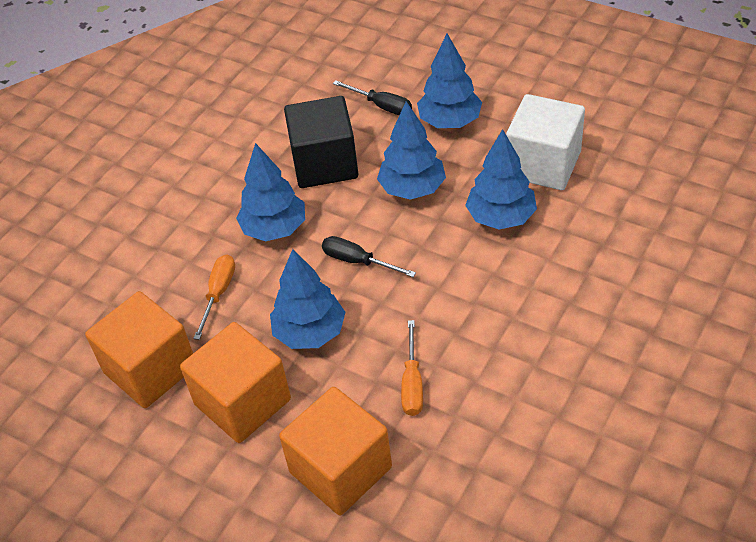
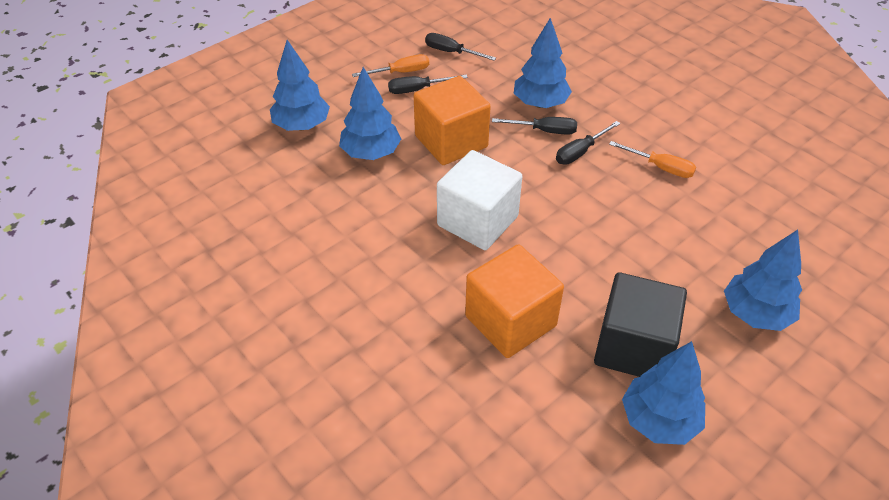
black screwdriver: [322,236,416,277] [333,80,412,115] = 2 -> [388,74,468,94] [425,33,496,61] [492,117,577,135] [556,121,620,165] = 4
orange cube: [85,291,193,408] [180,322,291,443] [279,387,392,515] = 3 -> [414,76,491,165] [465,244,564,358] = 2

